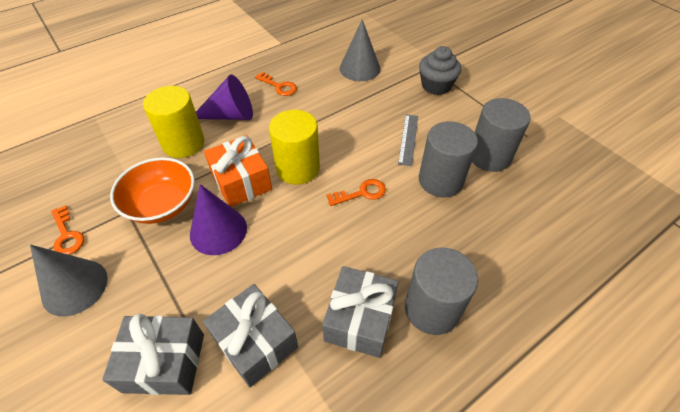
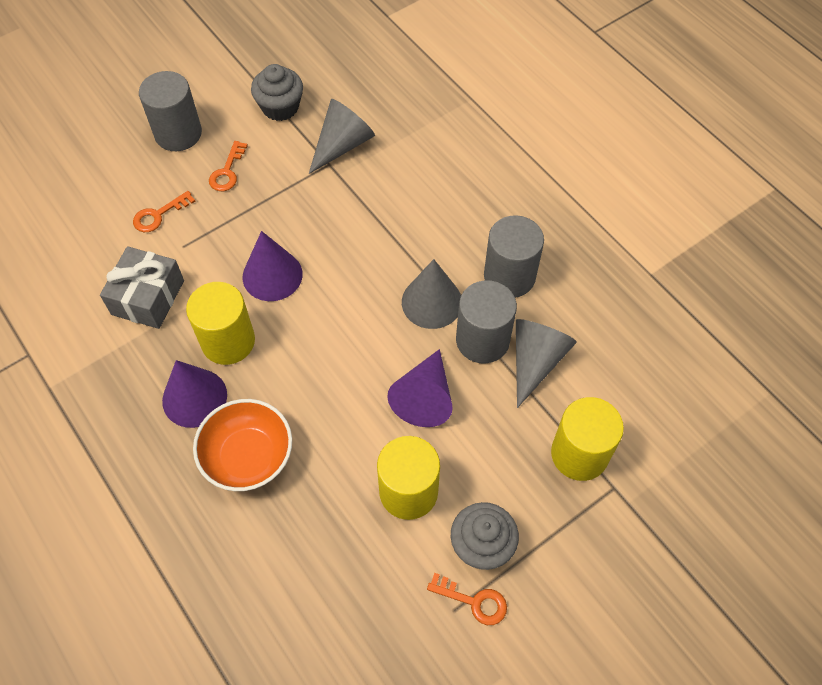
grey cone: [30,245,108,317] [340,19,381,81] = 2 -> [309,99,375,174] [402,259,461,329] [516,319,577,408] = 3
grey cupcake: [419,46,461,95] = 1 -> [251,64,303,121] [451,502,519,570] = 2
grey gift: [102,314,204,395] [203,284,298,387] [322,266,399,358] = 3 -> [100,246,184,329] = 1
grey ruler: [398,114,418,166] = 1 -> none = 0
orange gift: [204,135,272,207] = 1 -> none = 0
purple cone: [190,184,247,255] [196,75,253,120] = 2 -> [162,360,227,428] [243,231,303,301] [387,349,453,427] = 3
yellow cylinder: [143,86,204,158] [269,110,320,184] = 2 -> [186,282,255,365] [377,436,440,520] [551,397,624,481] = 3

